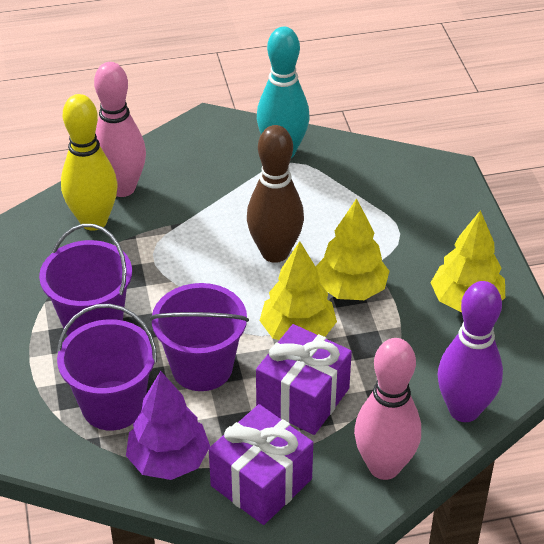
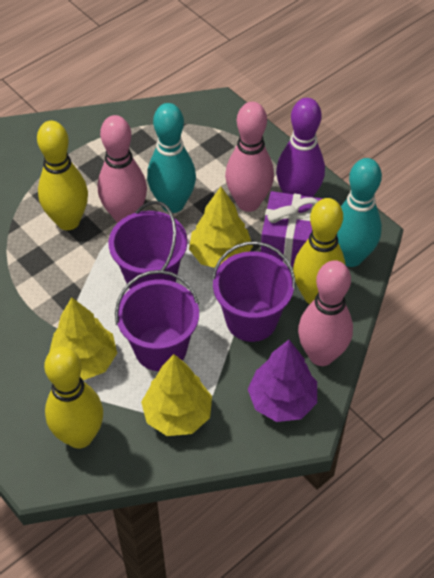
brown bowling pin: [247,125,304,263] = 1 -> none = 0
pink bowling pin: [94,62,146,197] [354,338,421,480] = 2 -> [98,115,147,223] [225,102,274,212] [298,260,353,366] = 3
purple gift: [209,404,313,525] [256,324,352,435] = 2 -> [261,191,323,267] = 1
turquoise bowling pin: [257,27,309,158] = 1 -> [147,103,196,213] [337,158,382,267] = 2
yellow bowling pin: [61,94,117,231] = 1 -> [37,121,88,230] [44,347,103,449] [293,198,346,304] = 3

